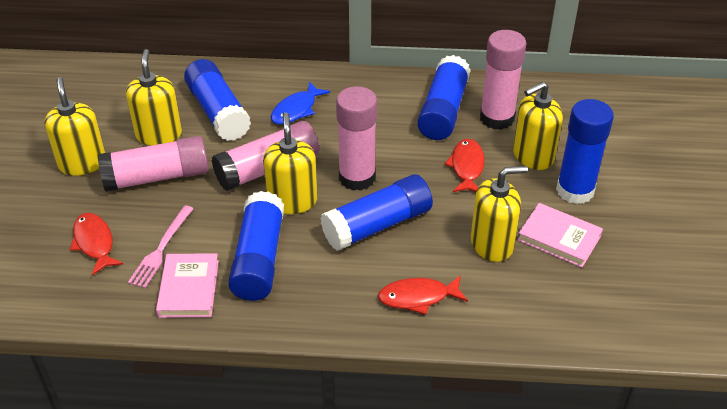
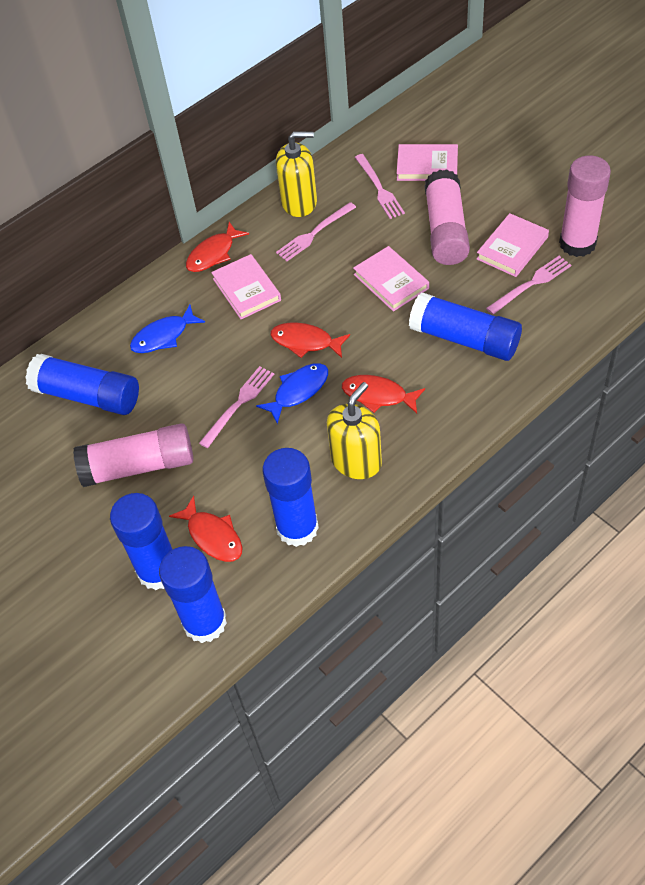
blue fish: [271,82,330,125] = 1 -> [130,305,205,353] [256,363,328,424] = 2
pink book: [156,253,219,318] [517,203,603,268] = 2 -> [211,254,281,319] [353,246,429,312] [397,144,458,181] [477,213,549,277] = 4
pink fork: [128,205,194,288] = 1 -> [199,366,274,448] [276,202,356,261] [355,154,405,219] [486,256,571,315] = 4
pink glue stick: [97,136,209,192] [212,121,319,191] [336,86,377,191] [480,30,527,130] = 4 -> [73,423,193,487] [424,170,470,265] [559,155,611,257] = 3
red fish: [70,213,123,275] [378,275,468,315] [444,139,485,192] = 3 -> [169,496,243,562] [186,222,249,272] [270,322,350,358] [342,375,425,414] = 4
yellow soap dispenser: [44,77,105,176] [126,49,182,146] [263,113,317,214] [471,166,528,262] [513,82,563,170] = 5 -> [276,131,317,217] [327,382,382,479] = 2

